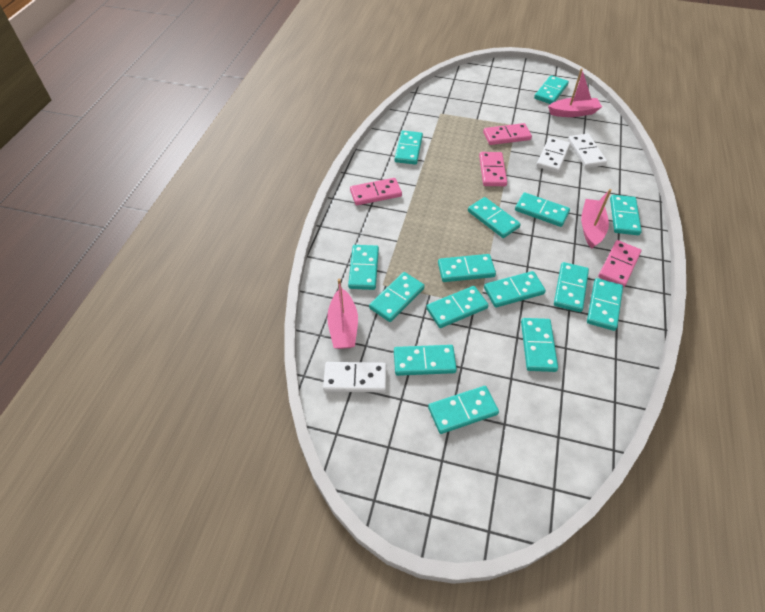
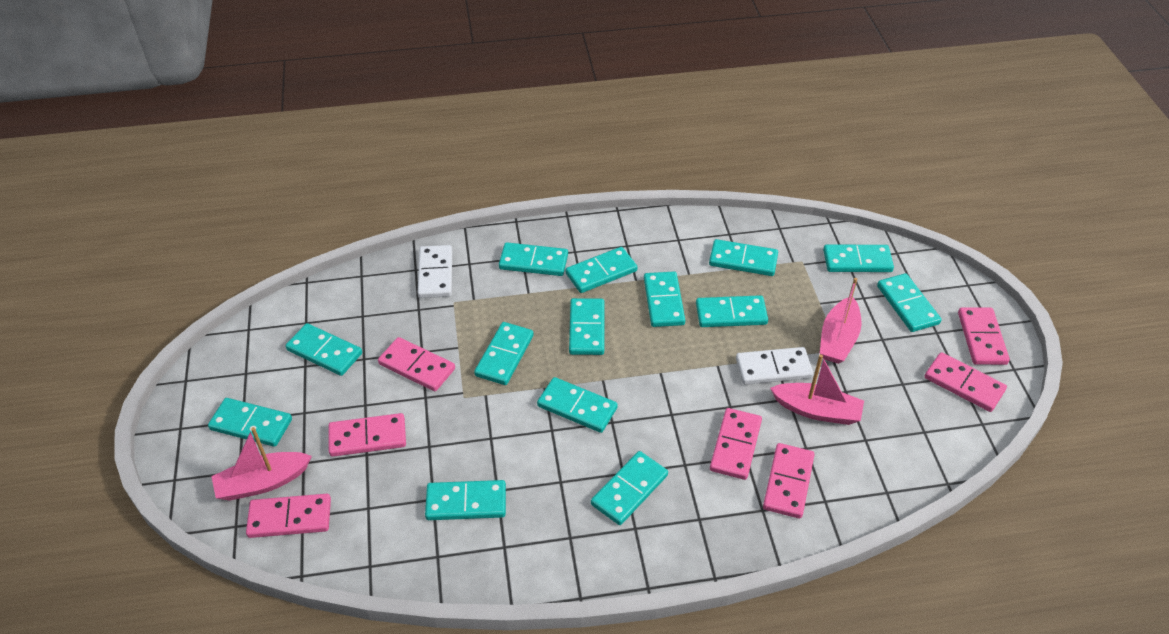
pink domino: [350,178,402,205] [479,152,507,186] [483,123,532,145] [598,240,642,287] = 4 -> [246,494,331,538] [329,413,406,457] [378,337,455,391] [710,408,762,480] [763,443,815,519] [925,352,1007,412] [958,307,1010,365] = 7
turquoise domino: [348,245,379,290] [369,272,425,322] [394,345,457,376] [395,131,423,165] [426,286,489,328] [428,386,499,434] [438,254,496,282] [468,197,521,238] [484,271,546,308] [515,192,570,227] [521,318,558,372] [534,75,569,104] [554,262,589,312] [587,278,623,331] [610,195,642,235] = 15 -> [208,398,292,447] [285,323,362,376] [425,480,506,520] [474,322,534,385] [499,242,568,276] [537,377,618,433] [566,247,637,293] [569,298,604,355] [591,451,668,525] [644,272,685,327] [696,295,768,327] [709,239,778,276] [823,244,894,272] [877,273,941,332] = 14
white domino: [323,362,386,392] [536,137,570,173] [568,134,607,168] = 3 -> [418,245,452,298] [736,347,813,384] = 2

